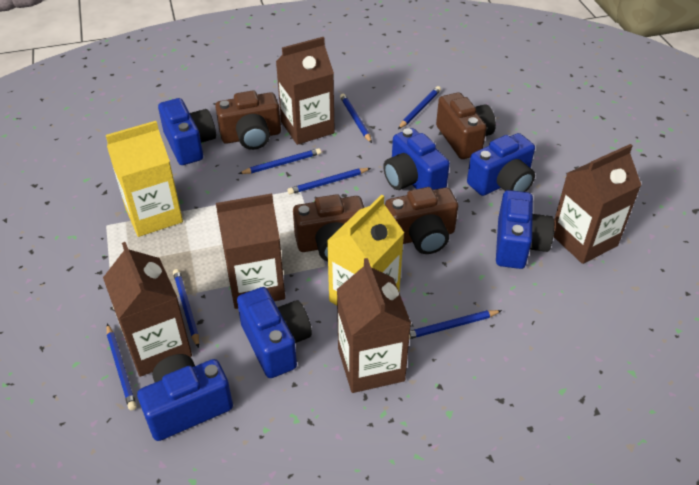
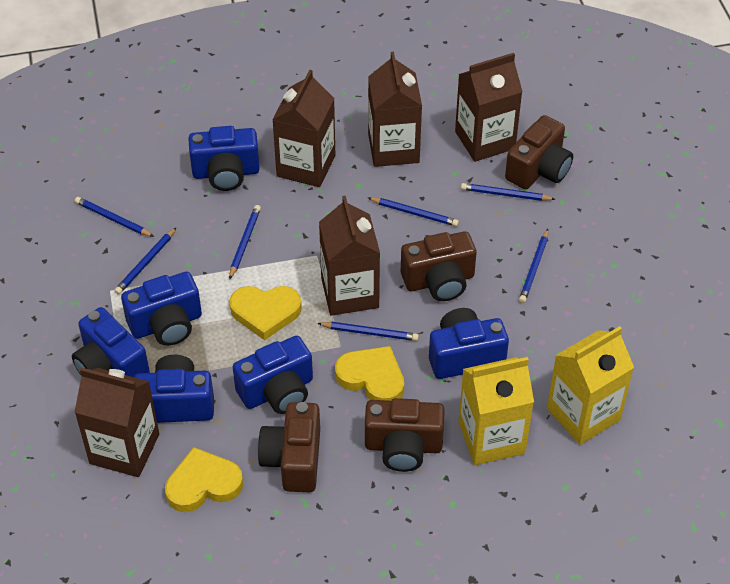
yellow heart: none = 0 -> [165,447,243,512] [229,286,302,340] [335,346,404,401] = 3

